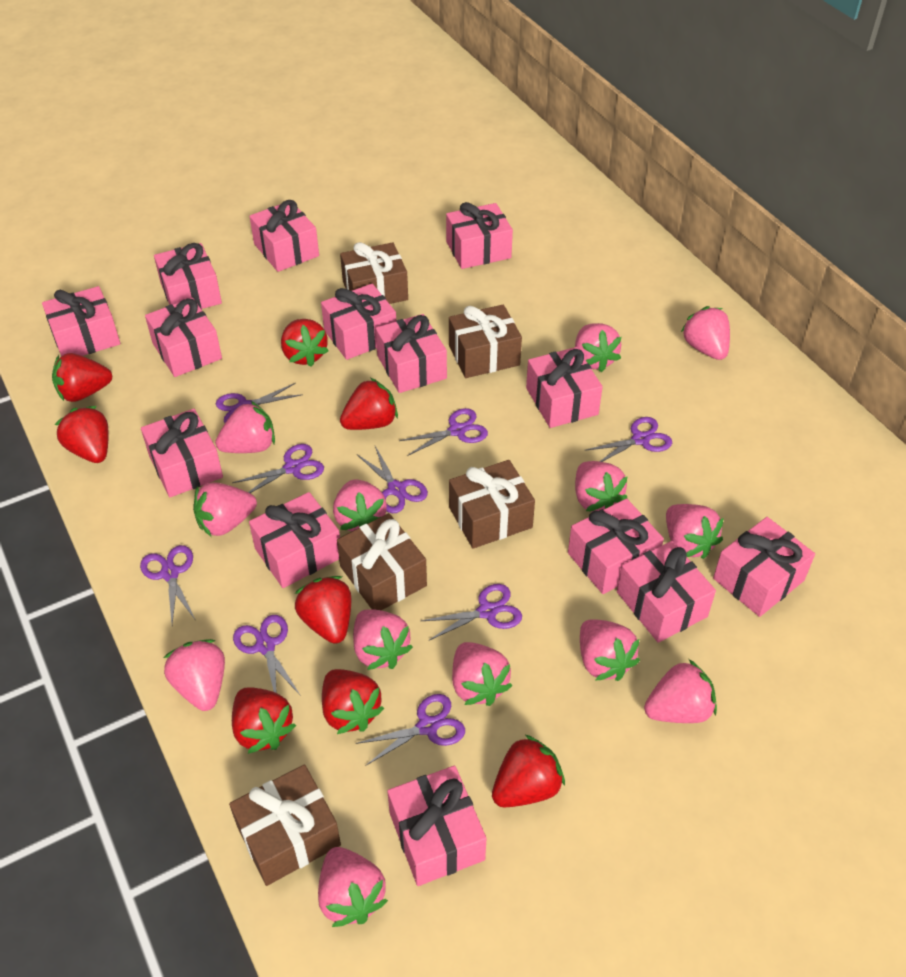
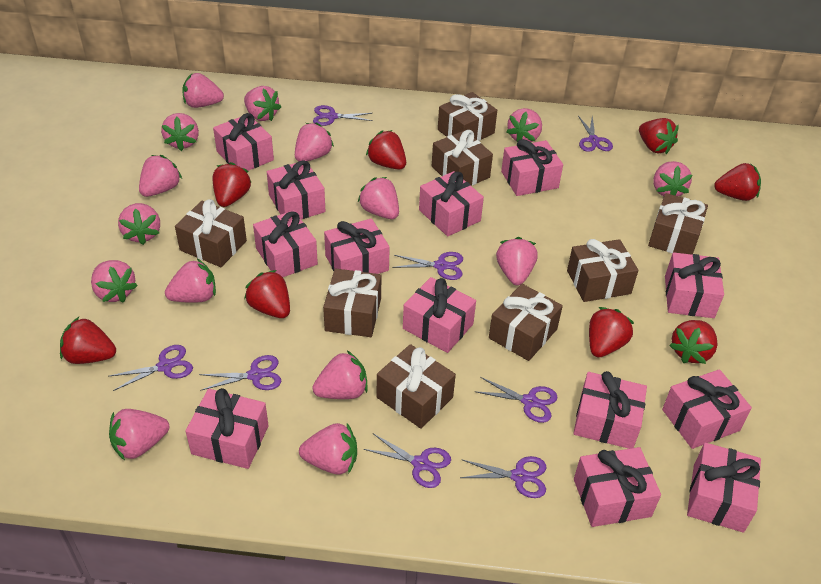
brown gift: [229,764,341,886] [337,513,427,610] [340,242,408,304] [449,305,522,378] [449,460,535,549] = 5 -> [175,199,247,267] [323,268,381,337] [377,344,456,429] [432,130,493,186] [438,92,497,141] [489,284,563,361] [567,239,638,302] [648,193,708,255] = 8
pink gift: [42,286,120,356] [141,409,223,497] [145,298,222,377] [154,243,222,309] [249,200,319,272] [249,492,340,588] [321,284,396,360] [375,314,447,393] [387,766,486,886] [446,202,513,269] [526,347,602,428] [568,498,664,594] [617,541,716,643] [713,517,815,617] = 14 -> [185,388,269,469] [213,113,274,171] [253,210,318,277] [267,160,325,219] [324,218,390,274] [403,277,476,353] [419,171,484,237] [501,139,563,196] [573,371,647,449] [574,447,661,527] [662,369,752,449] [665,252,724,318] [687,442,761,533] = 13
pink strawberry: [164,639,225,711] [193,482,257,536] [215,401,275,453] [318,847,388,927] [333,479,387,531] [353,609,413,670] [452,642,512,706] [575,323,622,372] [575,461,628,512] [580,619,640,681] [644,659,717,723] [666,504,724,559] [681,306,730,360] = 13 -> [91,260,138,303] [109,409,169,461] [118,203,160,245] [139,155,182,197] [161,113,199,151] [165,259,216,303] [182,73,224,108] [244,86,281,121] [295,123,334,161] [299,423,357,475] [312,351,368,399] [358,177,399,219] [496,237,538,285] [506,108,542,142] [653,161,693,196] = 15
purple scissors: [140,545,195,624] [216,383,303,423] [232,444,324,493] [233,615,301,696] [355,694,465,765] [358,446,428,513] [399,408,488,455] [421,584,522,641] [584,417,672,462] = 9 -> [109,345,193,391] [199,355,281,391] [313,105,373,126] [364,434,451,488] [392,252,463,280] [460,456,546,498] [474,377,558,423] [578,116,613,152] = 8

